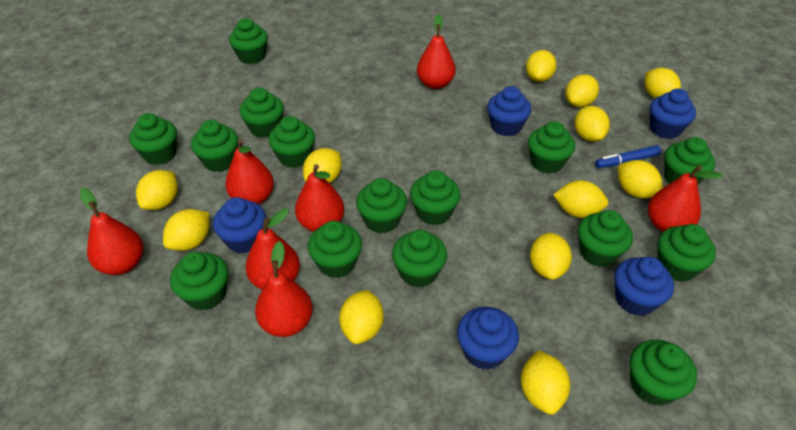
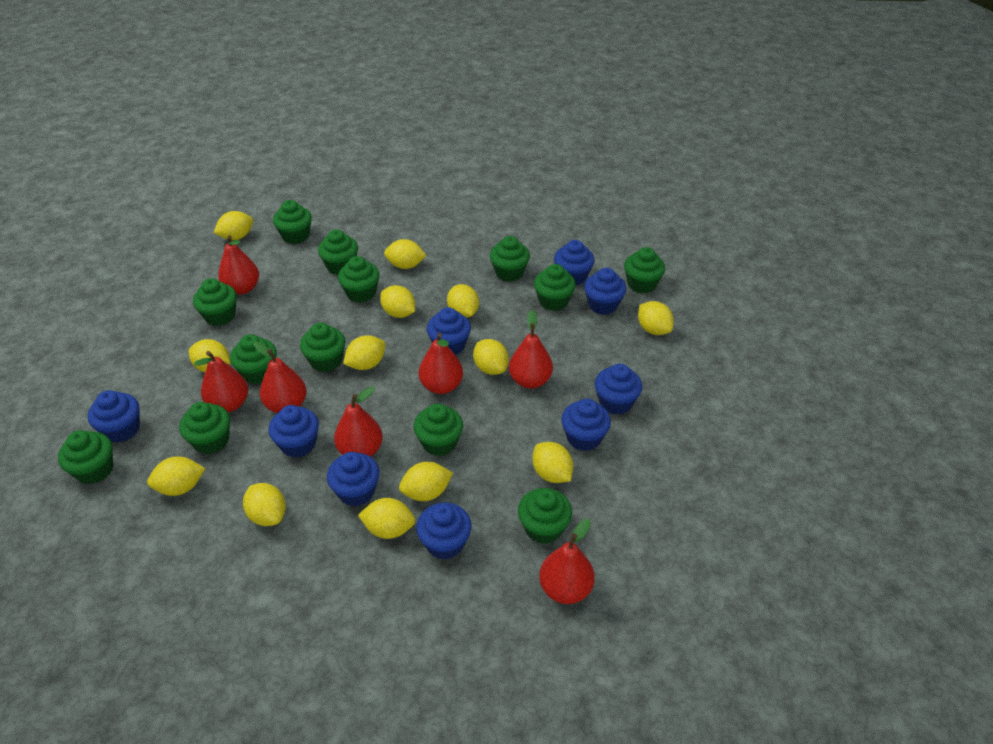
blue cupcake: [213,197,266,253] [457,307,519,370] [487,86,532,136] [614,257,674,316] [650,89,696,139] = 5 -> [88,390,140,442] [268,405,319,458] [327,452,380,506] [416,503,472,560] [427,307,471,355] [554,240,595,285] [561,399,611,451] [584,268,626,315] [595,364,642,415] = 9
blue marker: [595,145,661,168] = 1 -> none = 0
green cupcake: [129,113,177,165] [170,252,228,311] [191,120,239,172] [229,18,268,64] [239,88,284,138] [269,116,315,168] [307,221,362,278] [356,178,407,233] [392,229,447,288] [410,170,461,225] [528,121,575,174] [578,210,633,267] [630,340,697,406] [658,224,716,282] [664,137,715,185] = 15 -> [58,430,113,484] [179,402,230,454] [193,278,237,326] [230,334,277,384] [273,200,312,244] [300,323,345,372] [318,229,358,275] [338,256,380,303] [414,404,463,456] [490,236,530,282] [518,488,572,544] [534,264,576,311] [624,247,665,293] = 13
yellow lemon: [136,170,178,210] [163,209,209,251] [303,148,342,183] [339,290,384,344] [521,350,570,415] [526,50,557,82] [530,233,572,280] [553,180,608,218] [565,74,599,107] [574,106,610,142] [618,160,663,198] [645,68,681,99] = 12 -> [147,456,205,496] [189,339,231,372] [214,211,253,240] [243,483,286,526] [343,335,386,370] [358,498,415,539] [380,285,415,318] [384,239,427,269] [399,462,453,501] [447,284,479,318] [473,339,509,375] [532,442,573,483] [638,301,674,335] = 13

